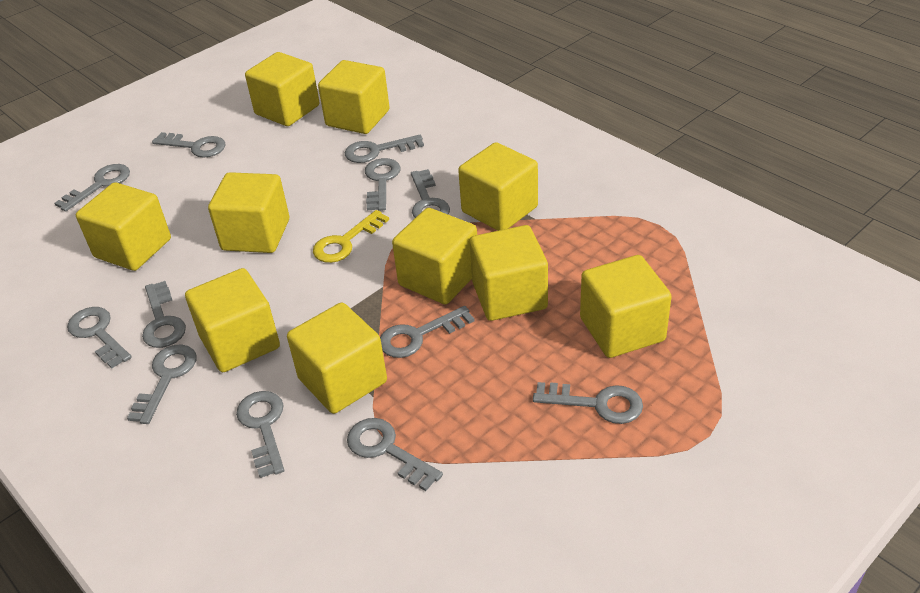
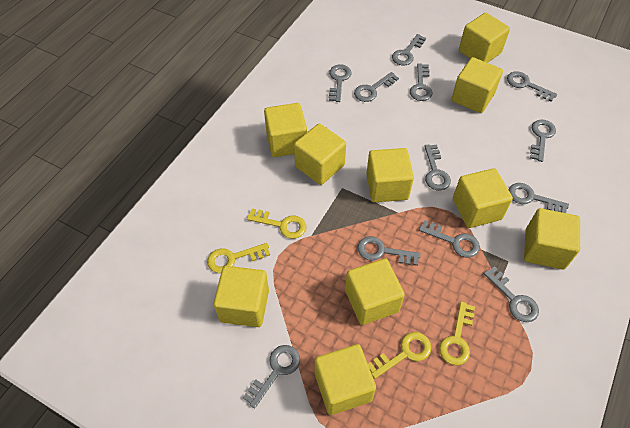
yellow key: [313,210,389,263] = 1 -> [207,243,270,273] [247,208,306,239] [368,332,431,379] [439,301,475,365] = 4

